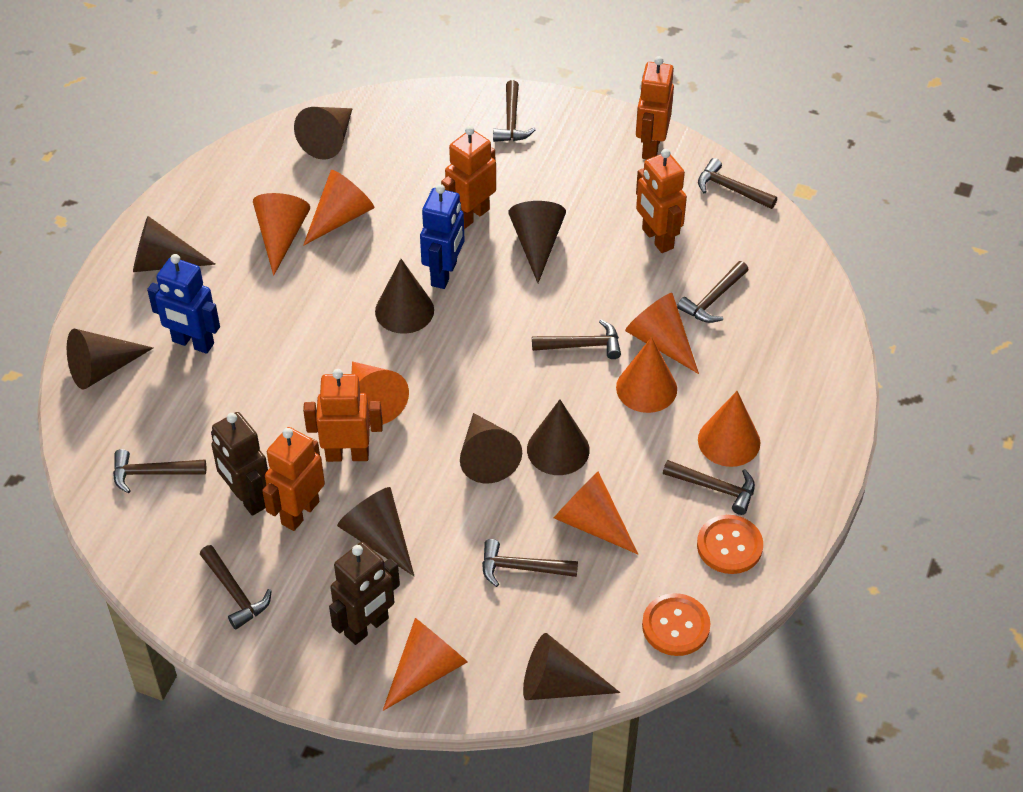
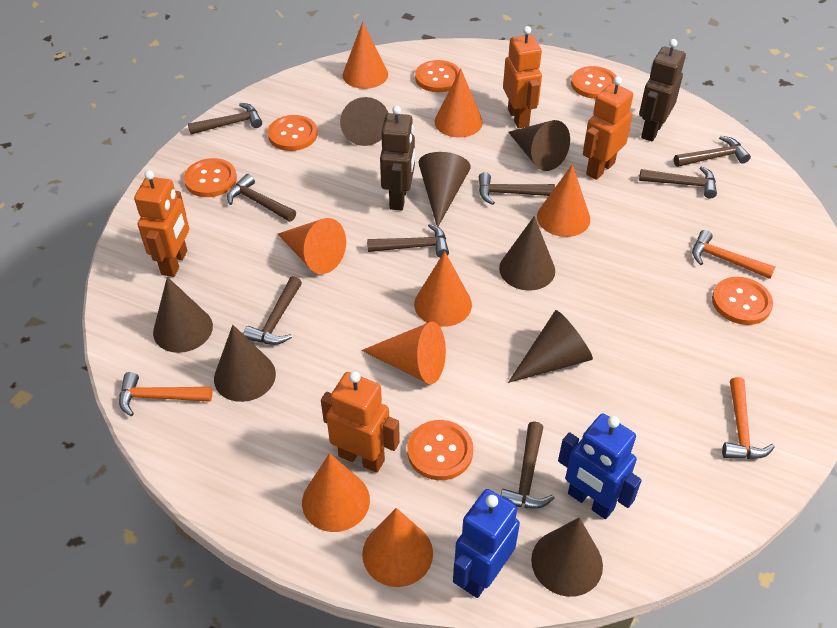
brown cone: [67,329,153,390] [133,216,216,272] [294,107,352,160] [337,487,414,576] [375,259,434,334] [460,413,522,483] [508,201,566,283] [523,633,620,700] [527,400,590,475] = 9 -> [153,277,213,353] [214,325,276,402] [340,97,388,146] [419,152,471,226] [499,216,555,291] [508,120,570,171] [508,310,593,383] [531,517,603,597] = 8
orange button: [642,593,710,656] [697,515,763,574] = 2 -> [184,158,237,197] [268,115,318,151] [407,420,473,480] [415,60,460,92] [571,66,617,99] [712,277,773,325] = 6
orange hammer: none = 0 -> [119,372,212,416] [692,230,775,279] [722,377,775,459] = 3
orange robot: [262,427,325,531] [303,369,383,462] [441,126,496,229] [636,56,674,159] [636,149,687,253] = 5 -> [134,170,189,277] [321,371,400,473] [503,26,542,128] [583,76,633,180] = 4

